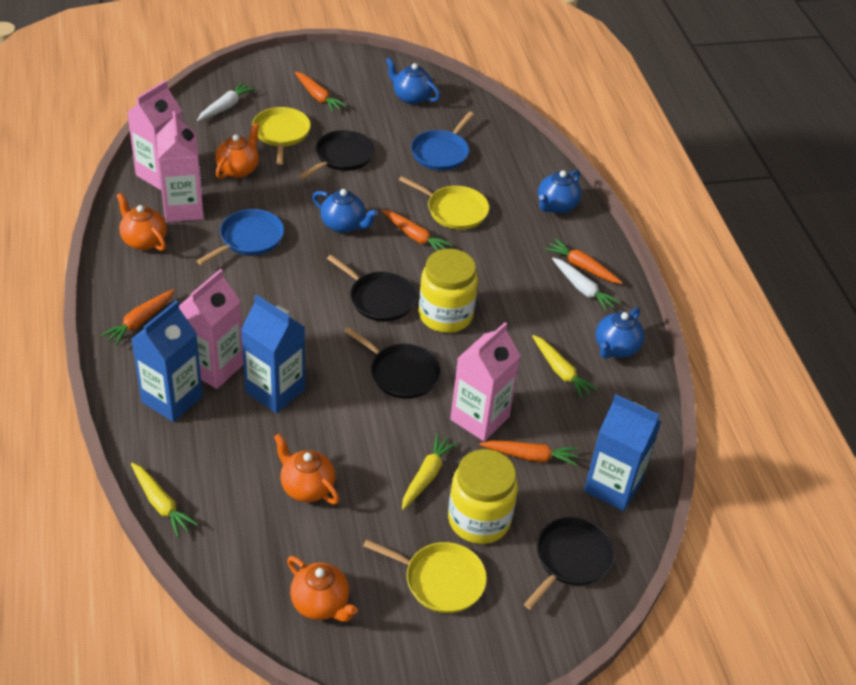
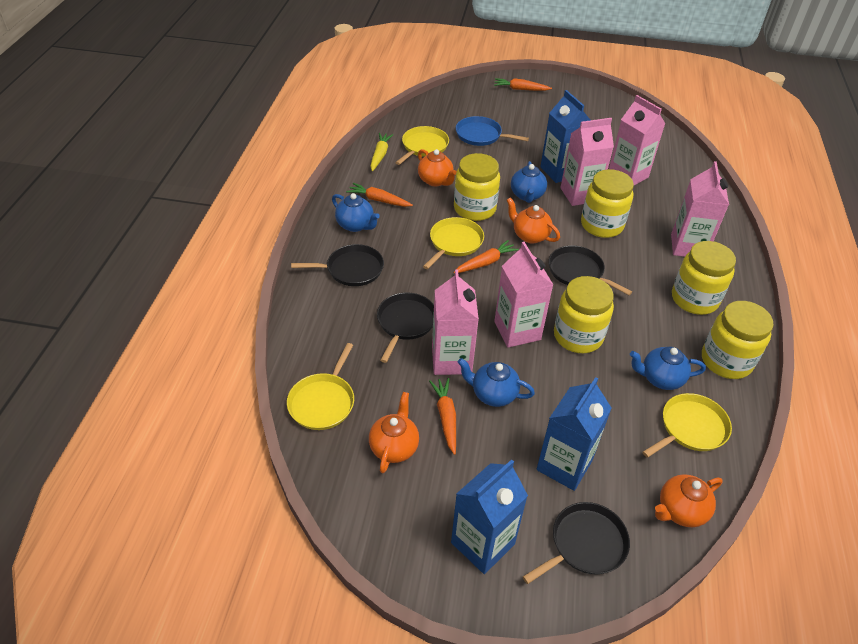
blue pan: [197,209,284,265] [411,111,474,170] = 2 -> [456,116,529,146] = 1
orange carrot: [100,289,175,346] [295,72,347,112] [382,210,452,251] [480,441,578,466] [545,239,622,284] = 5 -> [346,183,413,207] [429,378,456,455] [454,240,519,274] [494,78,552,91] = 4
pink carton: [127,80,183,190] [156,111,204,222] [179,269,244,389] [450,322,521,441] = 4 -> [432,269,479,375] [494,242,553,348] [560,118,614,206] [609,95,665,185] [671,161,729,257] = 5
white carrot: [197,82,256,121] [552,258,620,312] = 2 -> none = 0
yellow carrot: [131,463,198,537] [402,434,458,510] [532,335,598,399] = 3 -> [370,133,393,171] = 1
yellow jar: [419,249,478,333] [448,449,518,544] = 2 -> [454,153,500,221] [554,276,614,353] [581,169,634,238] [672,241,736,315] [702,301,774,379] = 5
yellow pan: [252,107,311,165] [363,539,487,613] [399,176,489,230] = 3 -> [287,343,354,430] [395,126,449,165] [423,217,484,269] [643,393,732,458] = 4

